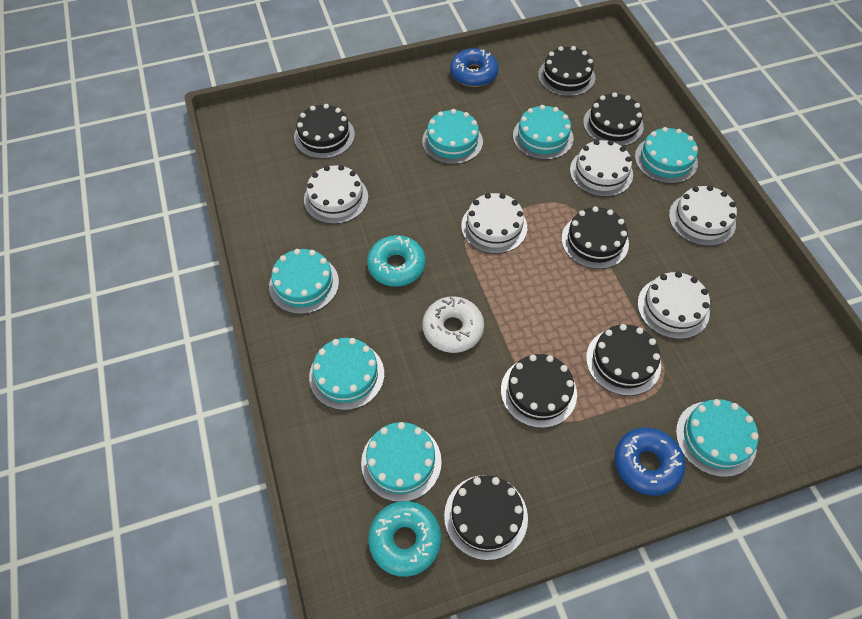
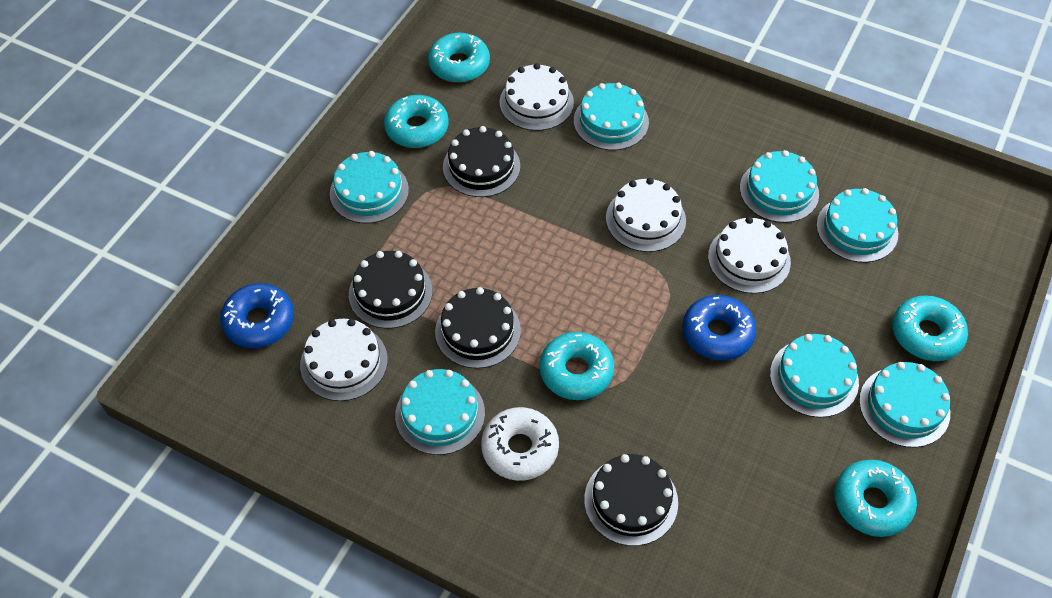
black cake: [294,104,355,159] [444,475,528,560] [501,354,577,428] [538,46,595,96] [561,206,629,269] [583,92,644,146] [586,324,661,396] = 7 -> [349,251,432,329] [435,287,521,368] [443,126,520,197] [584,454,678,546] = 4
turquoise donut: [367,235,426,287] [368,501,441,577] = 2 -> [384,95,449,148] [428,33,490,82] [540,332,614,400] [834,460,917,537] [892,295,968,361] = 5
white cake: [304,165,368,224] [461,193,527,254] [570,140,633,197] [637,272,710,339] [669,185,737,246] = 5 -> [300,319,388,401] [499,63,574,131] [606,178,686,252] [708,217,791,294] = 4

